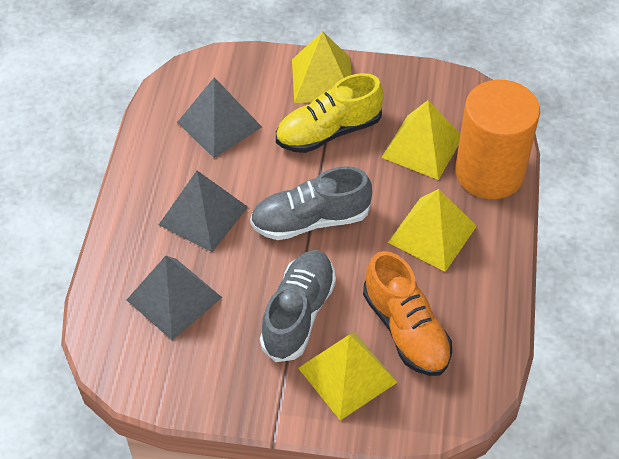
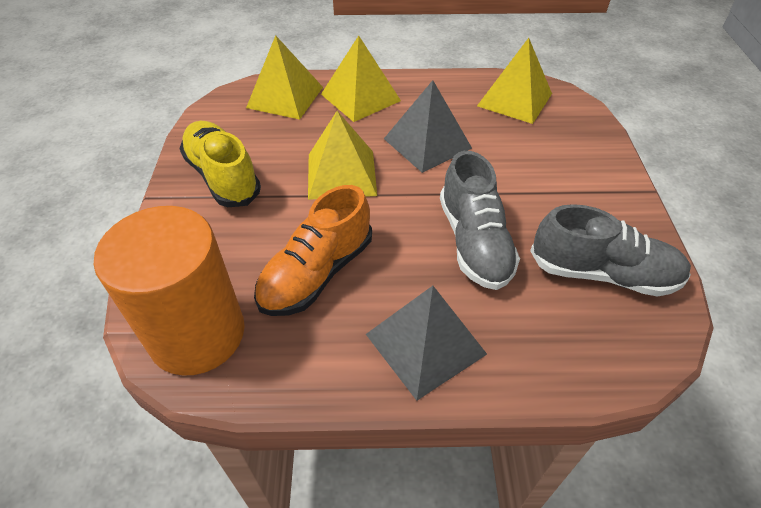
grey pyramid: [127,256,222,340] [159,171,248,252] [177,77,262,158] = 3 -> [366,286,487,401] [384,80,472,173] = 2

